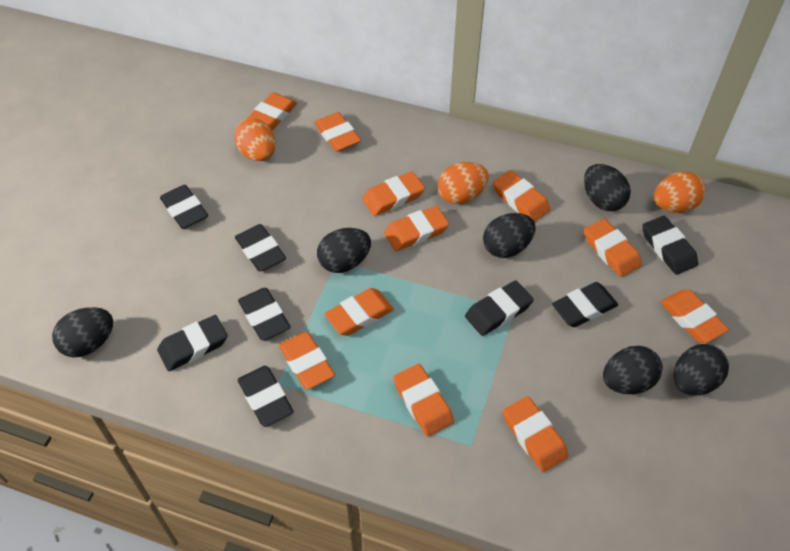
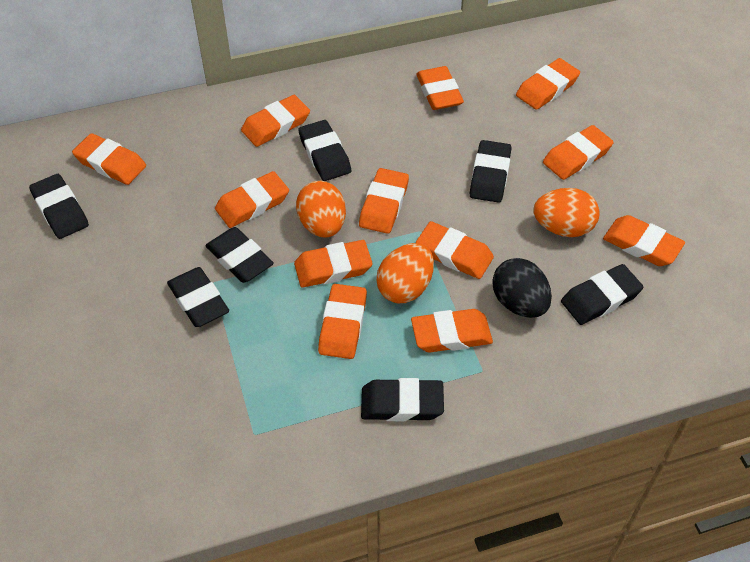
black egg: [52,307,113,357] [317,228,371,273] [483,213,535,258] [584,164,631,211] [603,346,662,394] [673,344,729,396] = 6 -> [492,258,552,318] = 1
black eraser: [157,315,228,371] [160,185,208,229] [235,224,286,272] [238,288,291,341] [238,366,293,427] [465,280,534,336] [552,282,618,327] [642,216,698,275] = 8 -> [29,174,89,239] [167,267,229,327] [205,227,274,283] [298,120,351,181] [361,378,444,421] [470,140,512,203] [561,264,644,325] = 7
orange eraser: [247,93,297,130] [279,332,335,390] [314,112,361,152] [325,288,394,336] [362,171,425,216] [384,206,449,251] [393,364,454,436] [493,170,551,222] [503,396,568,472] [584,219,642,277] [660,290,729,343] = 11 -> [72,133,146,185] [215,171,289,228] [241,95,310,147] [294,240,373,288] [318,284,367,359] [359,168,409,234] [411,309,493,352] [416,66,464,110] [416,221,494,279] [516,58,580,110] [543,125,614,180] [603,215,685,266] = 12

